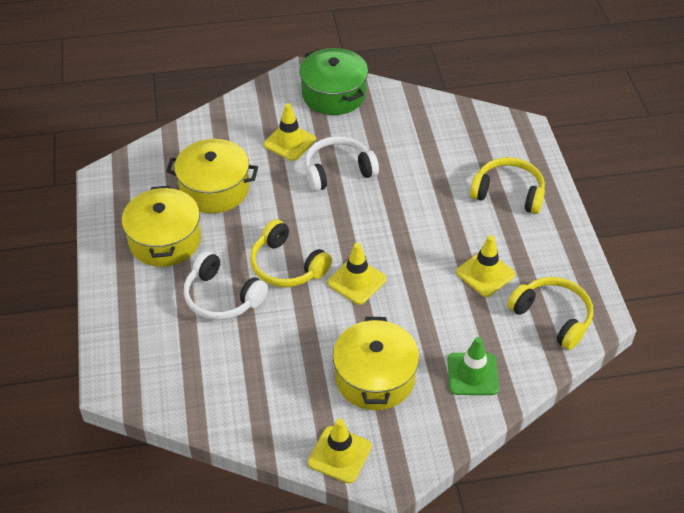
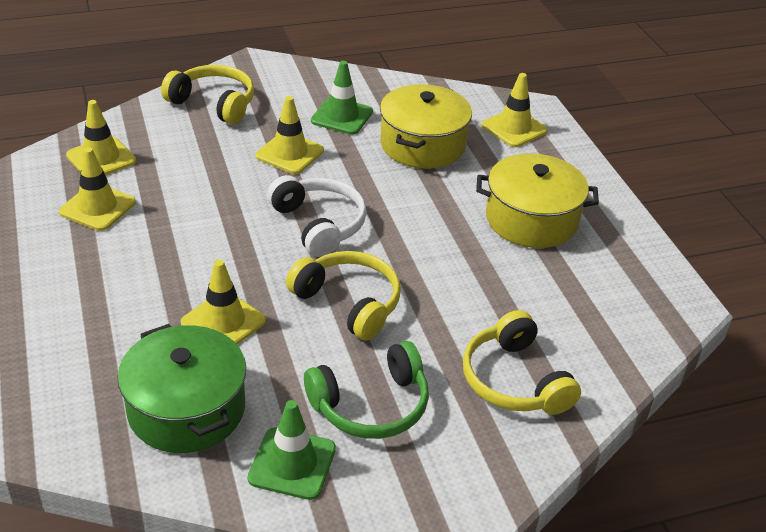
green headphones: none = 0 -> [304,341,429,439] = 1
green traffic cone: [447,337,499,395] = 1 -> [248,400,336,500] [311,61,373,135] = 2
white headphones: [184,251,268,320] [305,136,379,192] = 2 -> [267,175,367,257] = 1
yellow pot: [121,186,201,267] [166,139,258,213] [333,317,419,410] = 3 -> [380,84,472,169] [476,153,599,248] = 2
yellow traffic cone: [264,103,316,161] [308,419,372,483] [327,243,386,305] [456,235,515,297] = 4 -> [59,147,136,231] [66,100,136,175] [181,260,266,344] [255,96,324,174] [482,73,548,147] = 5

